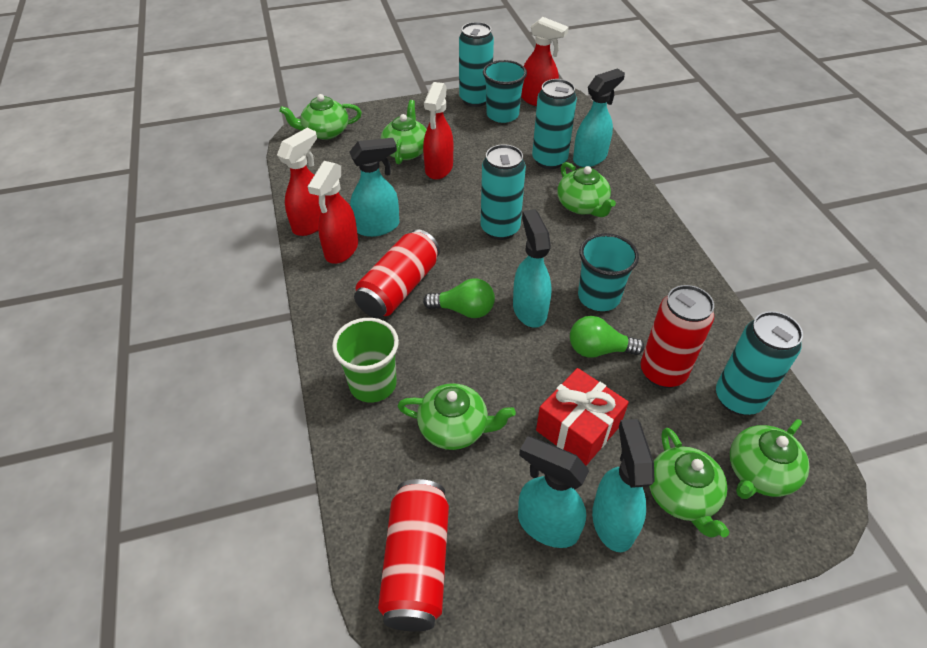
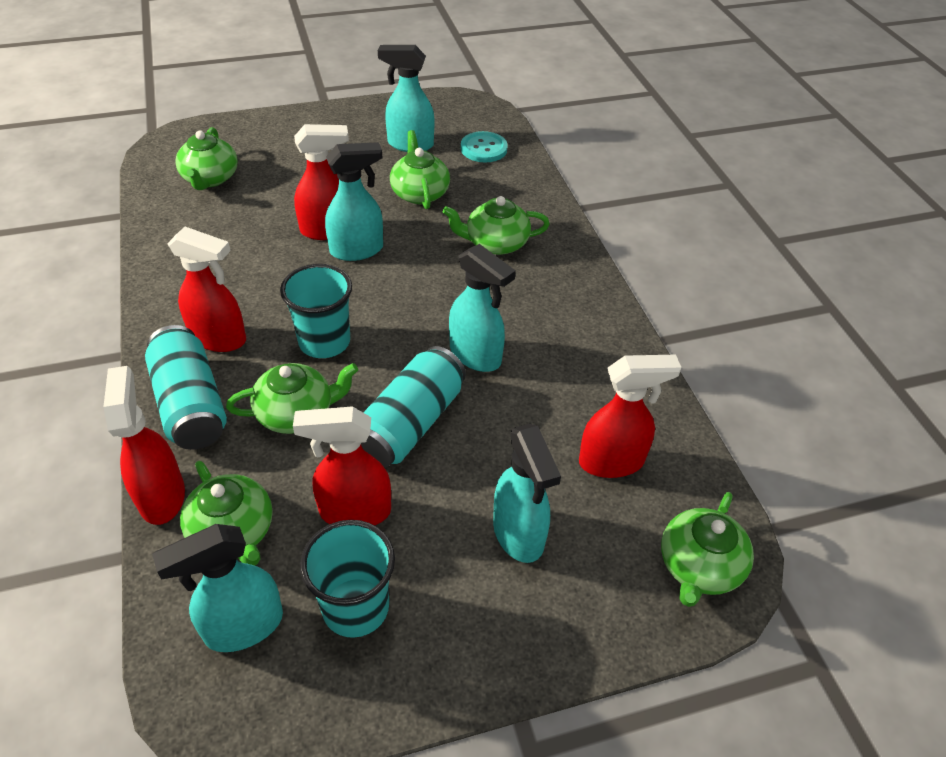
green cup: [332,318,399,403] = 1 -> none = 0
green light bulb: [423,278,495,318] [570,316,644,358] = 2 -> none = 0
red can: [354,229,440,318] [378,479,449,632] [641,285,714,388] = 3 -> none = 0
red gift: [536,368,629,466] = 1 -> none = 0
red spray bottle: [277,128,321,236] [307,161,358,264] [423,82,453,180] [521,17,569,106] = 4 -> [103,366,185,525] [167,227,246,352] [293,406,391,526] [294,124,349,240] [579,355,682,478] = 5
turquoise button: none = 0 -> [461,131,508,162] = 1
turquoise can: [459,22,494,107] [481,144,526,240] [532,79,577,169] [716,311,803,415] = 4 -> [145,325,227,450] [361,346,466,468] = 2

